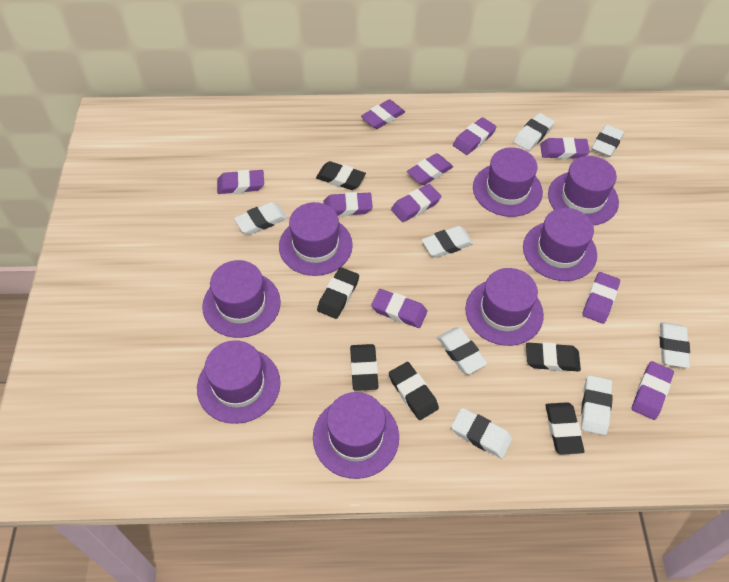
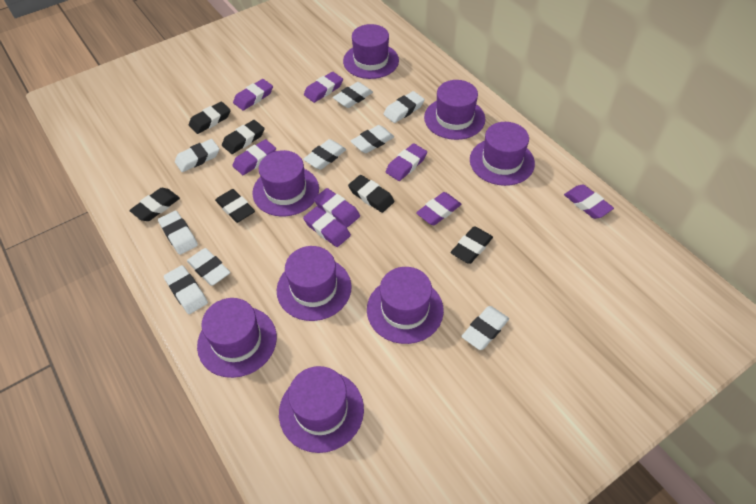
purple eraser: [217,170,264,194] [323,192,373,216] [361,99,405,129] [371,289,427,328] [391,184,441,222] [407,153,453,185] [453,117,496,155] [540,137,590,159] [582,272,620,324] [632,361,674,420] = 10 -> [232,139,276,175] [233,79,273,110] [303,206,351,247] [304,72,343,103] [314,188,360,227] [386,143,427,181] [416,192,461,225] [564,184,614,219] = 8
white eraser: [234,202,287,235] [422,226,474,258] [437,327,487,374] [451,408,512,459] [513,113,555,151] [581,375,613,435] [592,124,624,157] [660,322,690,368] = 8 -> [158,211,198,255] [164,265,208,314] [175,139,219,172] [187,248,230,286] [303,139,346,170] [333,82,373,108] [351,125,394,153] [383,91,425,123] [461,306,509,350] = 9

